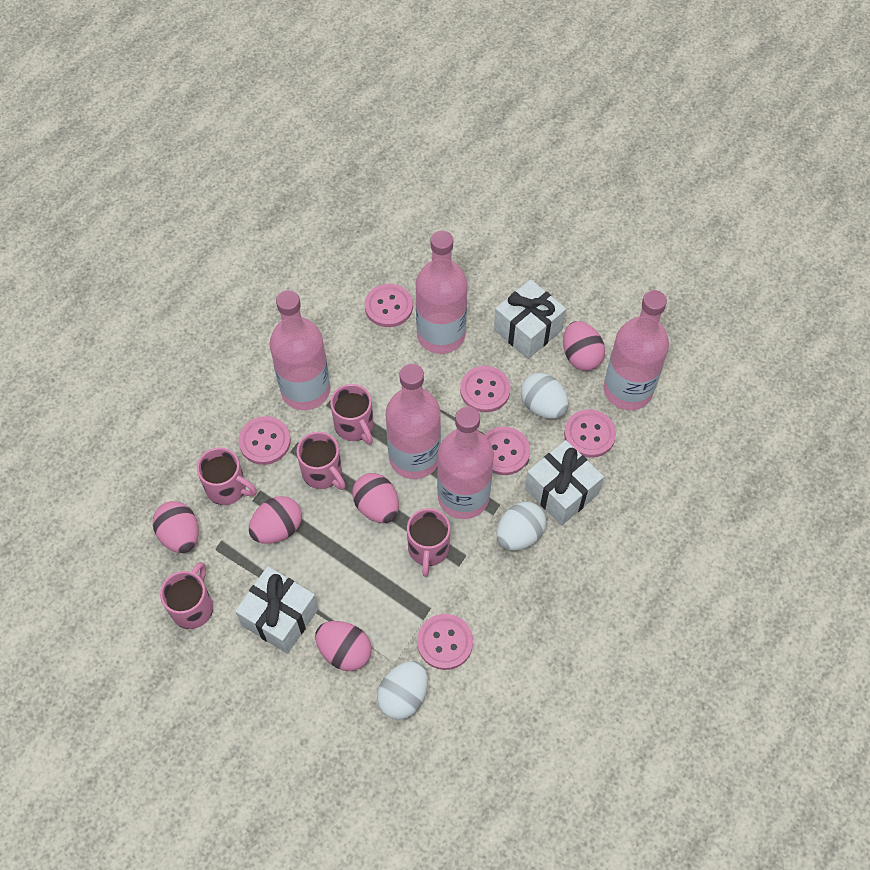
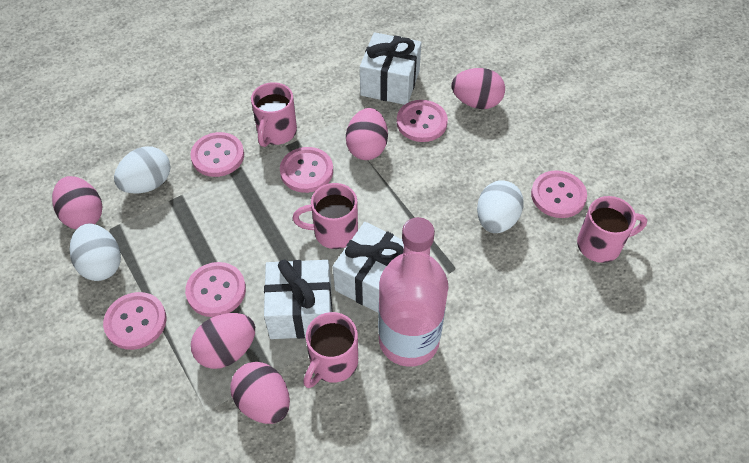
pink bottle: [270,290,330,410] [386,364,441,479] [416,230,468,354] [437,406,494,519] [604,290,669,410] = 5 -> [378,217,448,367] = 1
pink mug: [160,562,213,629] [197,447,257,505] [297,432,346,490] [330,384,374,445] [407,508,450,577] = 5 -> [251,82,297,147] [293,183,358,249] [303,312,358,388] [577,196,647,263] = 4

